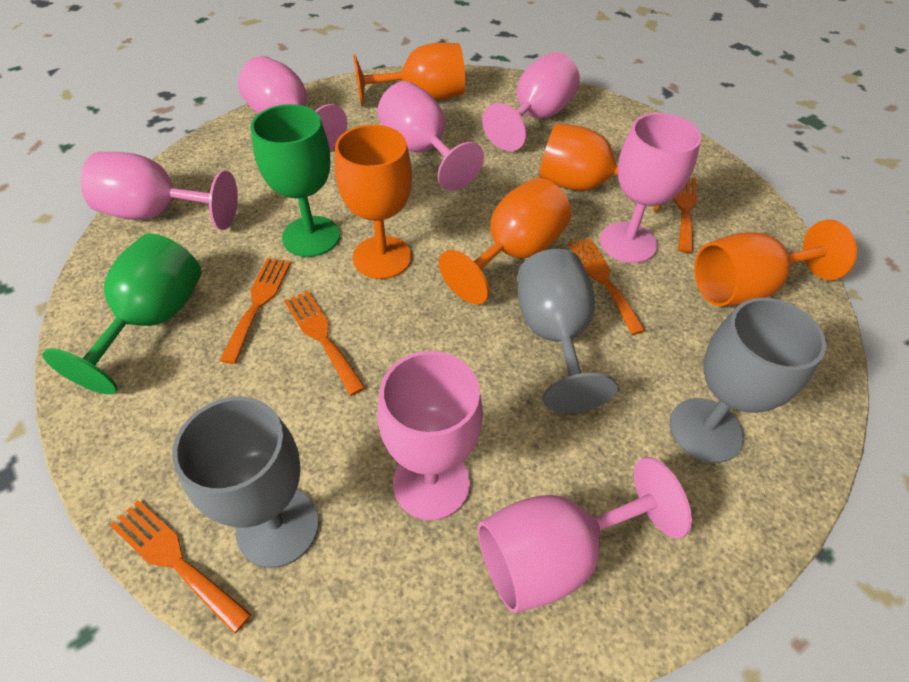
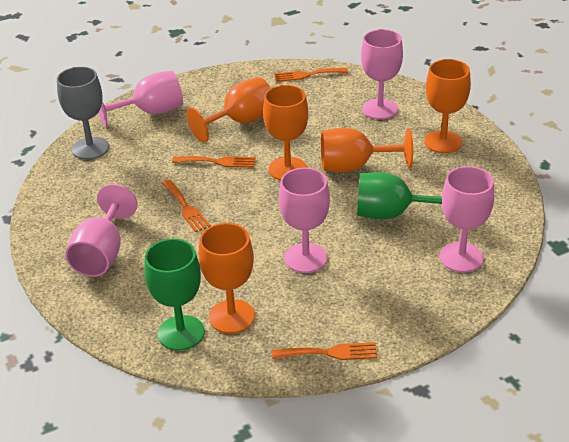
grey goblet: [172,397,319,568] [517,249,617,413] [670,298,826,463] = 3 -> [57,67,109,160] = 1
orange fork: [110,500,252,634] [220,258,291,364] [284,291,365,396] [569,238,646,335] [673,177,697,253] = 5 -> [162,180,211,232] [172,156,255,168] [272,342,377,360] [274,68,348,82] = 4
pink goblet: [81,152,238,230] [238,56,347,151] [378,81,484,191] [378,351,483,520] [478,457,692,613] [482,52,580,151] [600,113,702,263] = 7 -> [65,184,138,277] [99,71,183,128] [279,168,330,273] [361,29,403,120] [439,166,494,272] = 5

